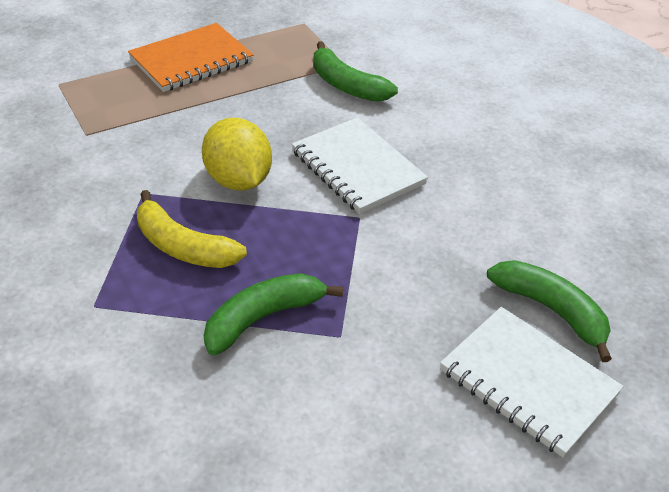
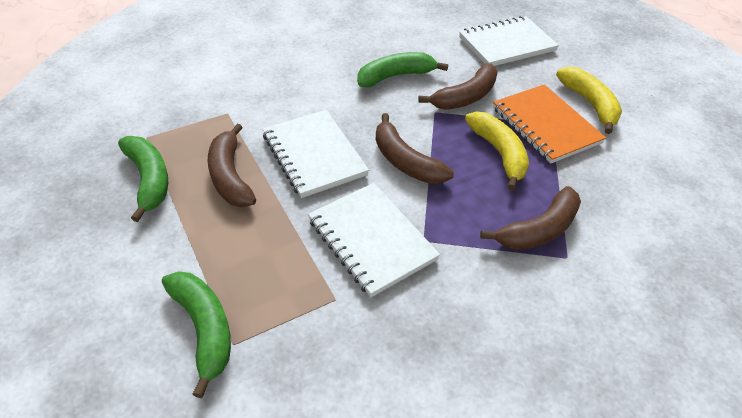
brown banana: none = 0 -> [208,124,256,207] [376,113,454,184] [418,63,497,110] [480,186,581,250] = 4
white notebook: [291,117,428,214] [440,307,624,457] = 2 -> [263,110,369,198] [308,183,440,297] [459,16,559,66] = 3
yellow banana: [137,190,247,268] = 1 -> [465,111,529,190] [556,67,622,134] = 2
yellow lemon: [202,117,272,191] = 1 -> none = 0

